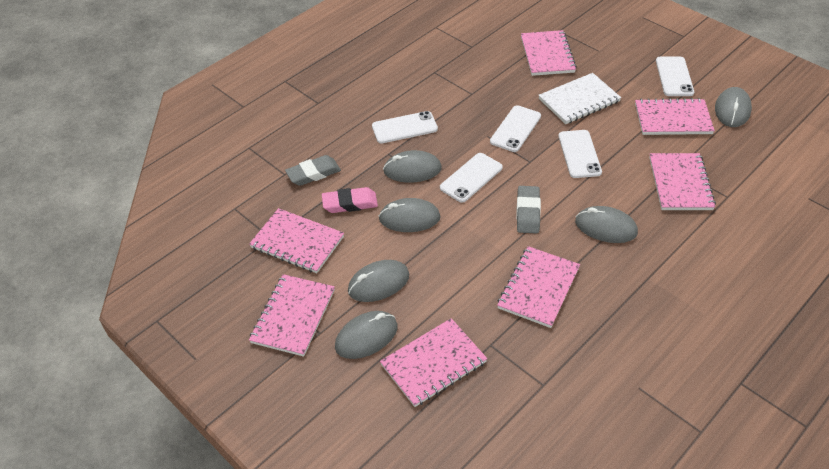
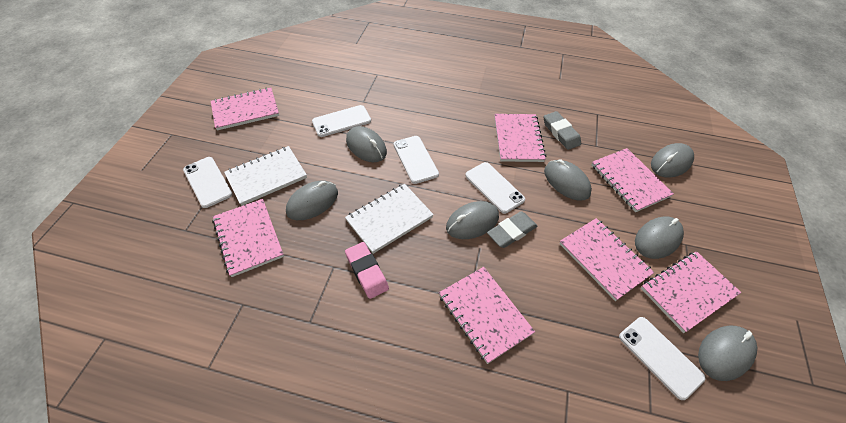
grey mouse: [335,311,397,359] [348,260,409,302] [378,198,441,232] [383,150,442,183] [575,206,638,243] [715,87,752,127] = 6 -> [286,180,338,220] [346,126,387,162] [446,201,499,239] [544,159,592,200] [635,216,684,259] [651,143,694,178] [698,325,757,381] = 7
white notebook: [538,73,621,124] = 1 -> [224,146,307,206] [345,184,434,254] = 2

